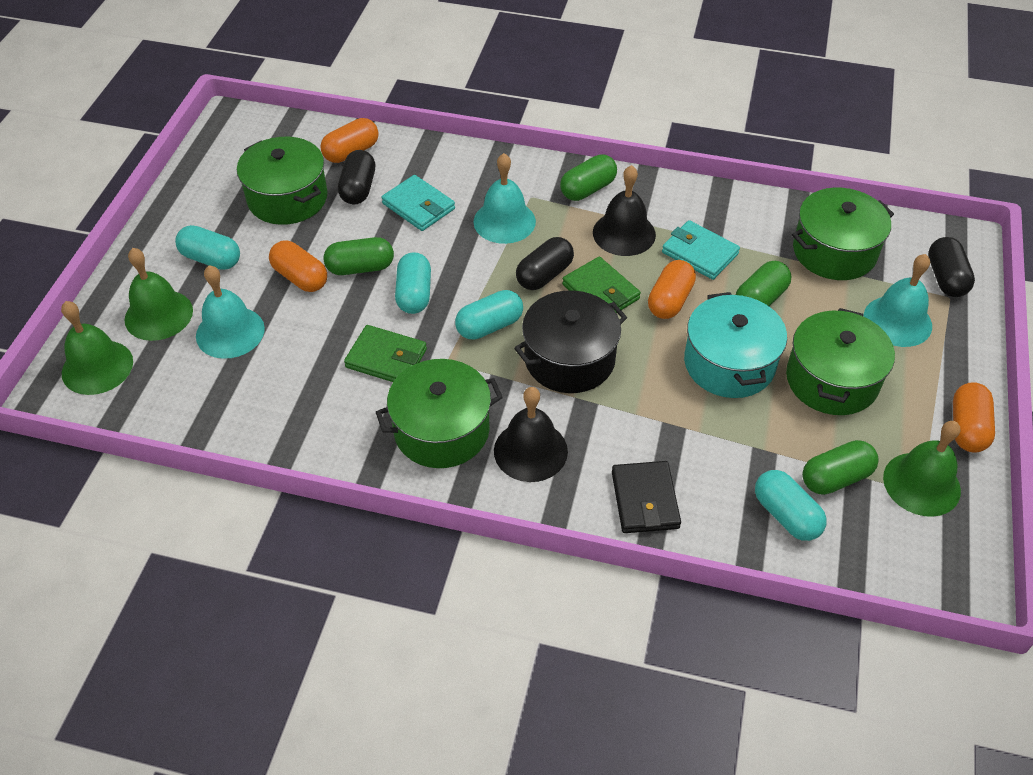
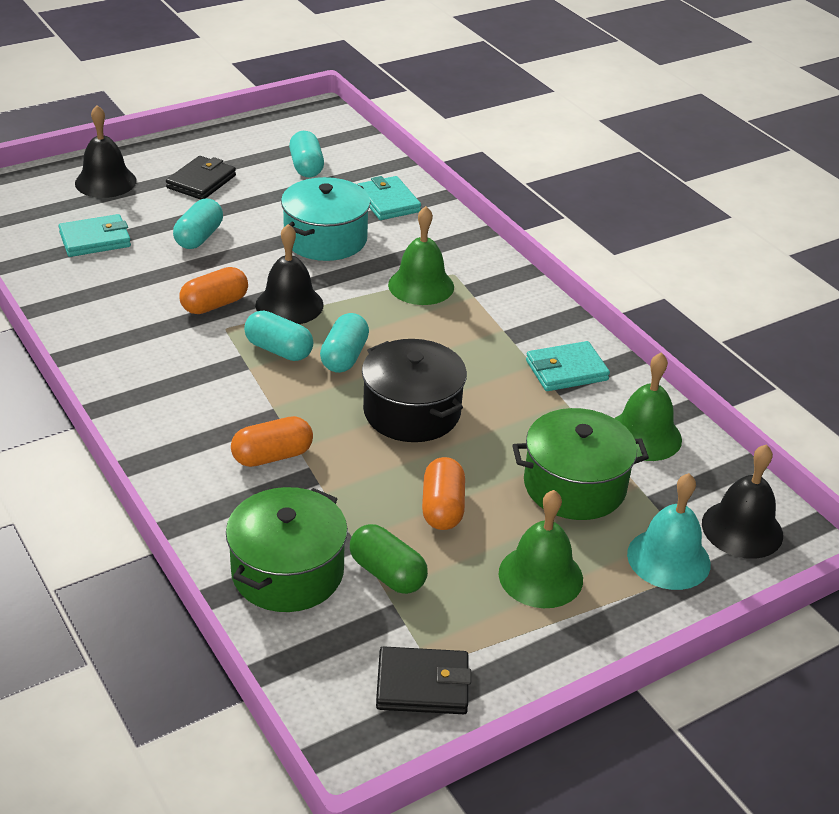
black bell: [494,387,568,482] [593,165,656,256] = 2 -> [75,105,137,198] [255,224,324,324] [702,444,783,559] = 3
black capsule: [338,150,375,204] [516,237,574,290] [928,237,975,297] = 3 -> none = 0
black wallet: [612,461,681,533] = 1 -> [166,156,236,200] [376,646,471,714] = 2
green capsule: [324,237,394,275] [560,154,617,201] [736,261,791,306] [802,440,879,495] = 4 -> [350,524,428,594] = 1
green pot: [237,137,328,225] [376,359,503,468] [786,308,895,415] [792,187,894,280] = 4 -> [226,487,348,612] [512,408,649,520] = 2
green wallet: [344,325,427,382] [562,257,641,313] = 2 -> none = 0
orange capsule: [269,240,327,292] [320,118,379,163] [648,260,696,319] [953,382,995,453] = 4 -> [179,267,248,314] [231,416,313,467] [422,457,465,530] = 3
turquoise bell: [196,265,265,359] [473,153,536,244] [864,254,932,347] = 3 -> [627,473,711,590] = 1
turquoise wallet: [381,175,455,231] [662,220,740,280] = 2 -> [58,214,131,257] [357,176,421,220] [526,341,610,391] = 3

